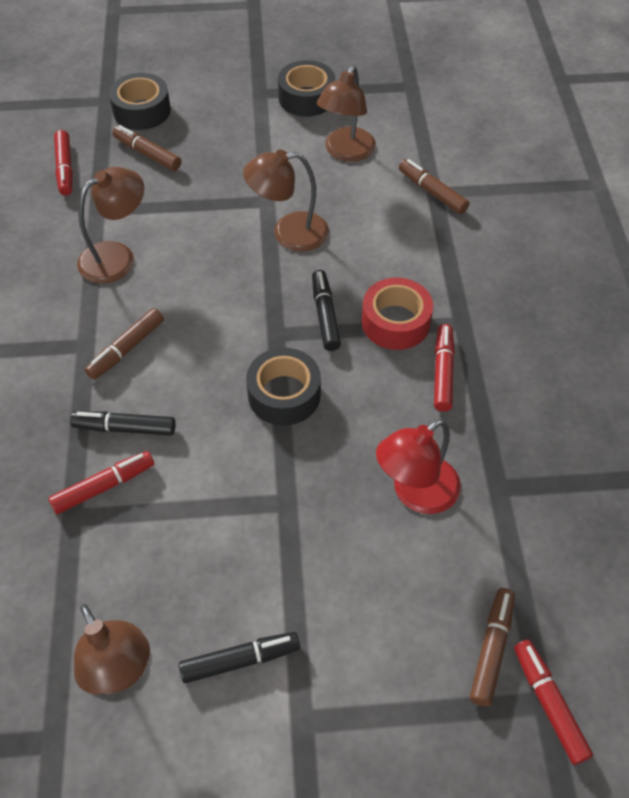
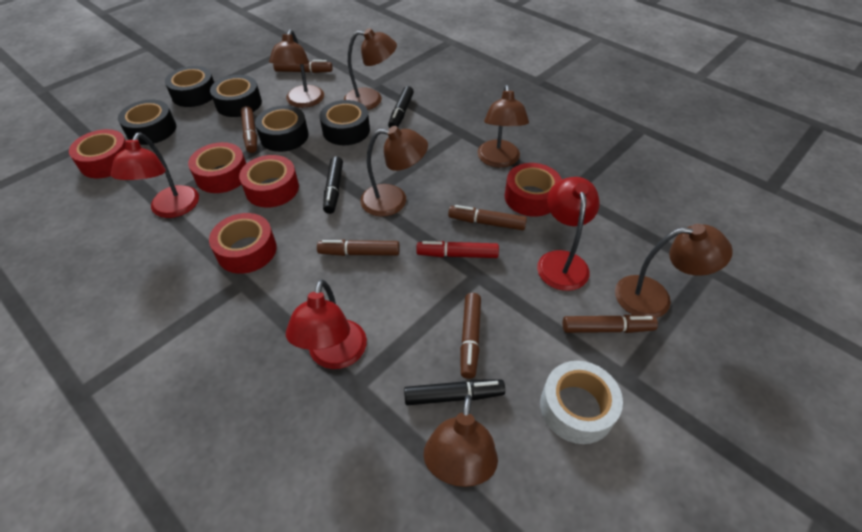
black tape: [109,73,171,130] [246,348,321,426] [278,60,335,117] = 3 -> [118,100,176,145] [165,66,214,107] [210,75,262,117] [255,106,308,152] [320,100,370,145] = 5
brown lamp: [74,604,150,694] [77,167,144,283] [243,149,329,251] [317,65,376,162] = 4 -> [269,30,324,108] [344,28,397,110] [360,126,428,217] [424,395,498,487] [477,85,529,168] [615,224,733,318] = 6
brown marker: [85,308,164,380] [112,125,181,171] [399,159,469,214] [470,588,515,707] = 4 -> [241,106,257,153] [273,60,333,73] [317,239,399,256] [448,205,527,230] [460,293,481,379] [563,315,658,333] = 6
red lamp: [376,419,461,514] = 1 -> [111,133,199,218] [286,279,367,369] [537,177,600,291] = 3
red marker: [49,451,154,514] [54,130,73,195] [434,324,455,412] [514,640,593,765] = 4 -> [416,241,499,258] = 1
red tape: [362,278,433,350] = 1 -> [69,129,126,178] [188,142,246,193] [209,213,277,274] [239,155,299,208] [505,163,562,217] = 5
white tape: none = 0 -> [540,361,623,444] = 1

